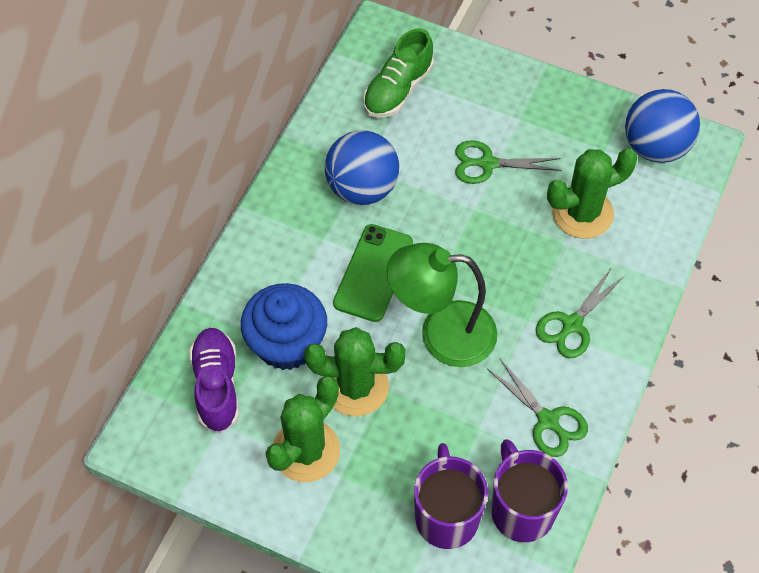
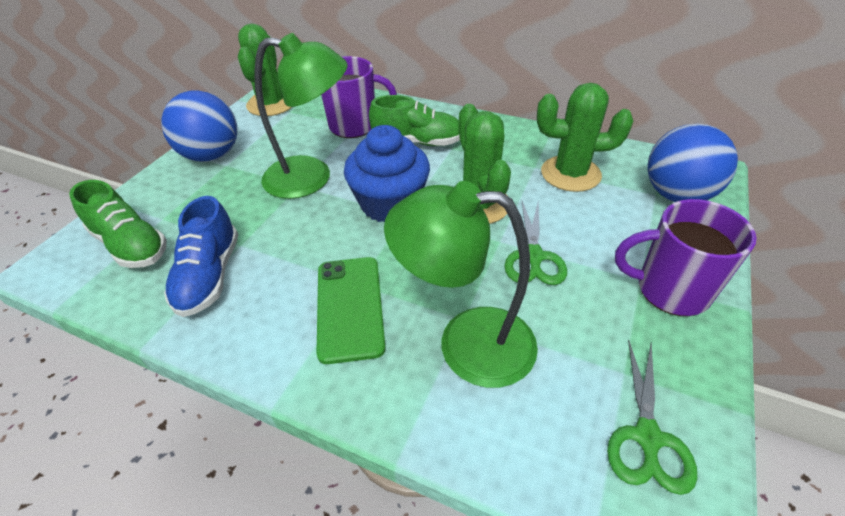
blue shoe: none = 0 -> [164,196,238,317] = 1
green lamp: [387,243,498,367] = 1 -> [254,33,348,199] [384,181,538,388] = 2
green scissors: [455,140,561,184] [488,359,588,457] [536,270,624,358] = 3 -> [504,201,567,285] [607,339,697,495] = 2
green shoe: [363,28,434,118] = 1 -> [69,180,167,268] [369,95,460,146] = 2
purple shoe: [189,328,239,433] = 1 -> none = 0

